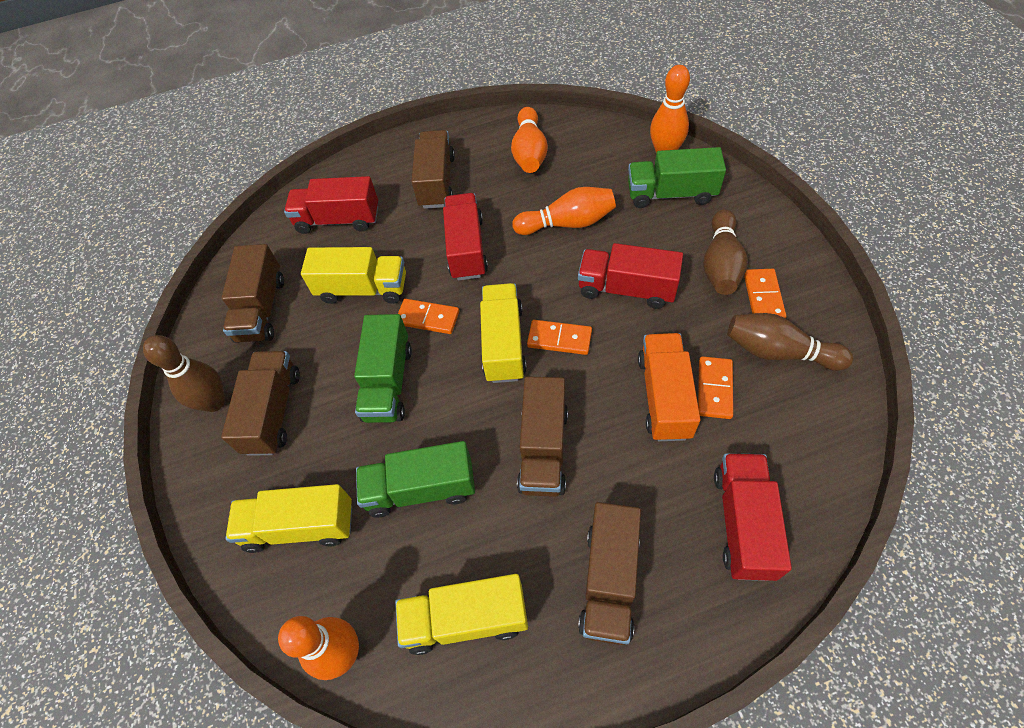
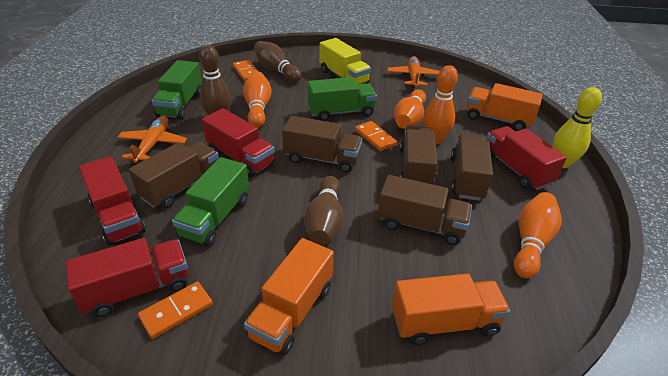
orange domino: [398,299,459,334] [527,320,592,355] [698,356,733,419] [744,269,786,319] = 4 -> [138,281,213,339] [233,60,258,82] [355,121,397,151] = 3
orange plane: none = 0 -> [118,116,187,163] [387,56,440,88] = 2
orange truck: [638,333,700,441] = 1 -> [244,238,334,355] [392,273,510,345] [467,83,543,131] = 3
yellow bowling pin: none = 0 -> [553,87,602,168] = 1
yellow truck: [225,484,352,553] [301,247,406,304] [395,574,528,655] [480,283,527,383] = 4 -> [319,38,371,84] = 1

